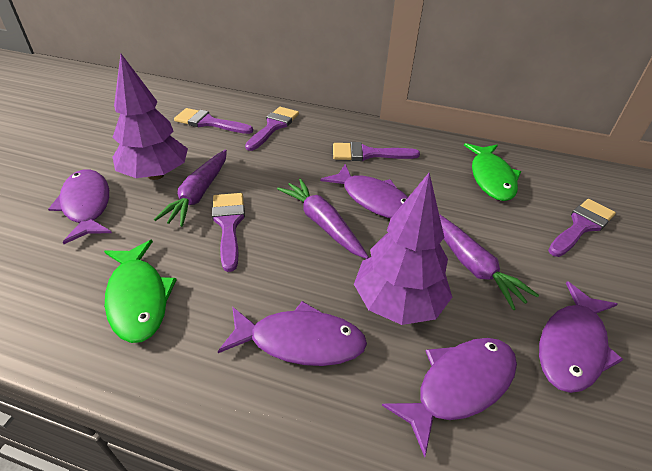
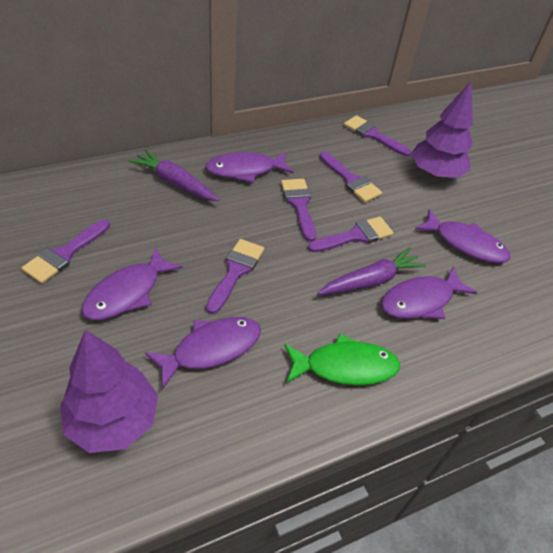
green fish: [104,240,177,343] [464,143,521,201] = 2 -> [284,333,400,385] = 1
purple brush: [174,108,253,134] [212,193,245,272] [245,107,299,151] [333,142,420,161] [548,199,616,257] = 5 -> [22,219,110,284] [206,239,264,314] [281,179,316,242] [308,217,394,252] [320,151,382,203] [344,115,411,156] = 6
purple carrot: [154,150,227,227] [277,178,369,259] [439,214,539,310] = 3 -> [129,149,220,201] [318,248,426,295] = 2

